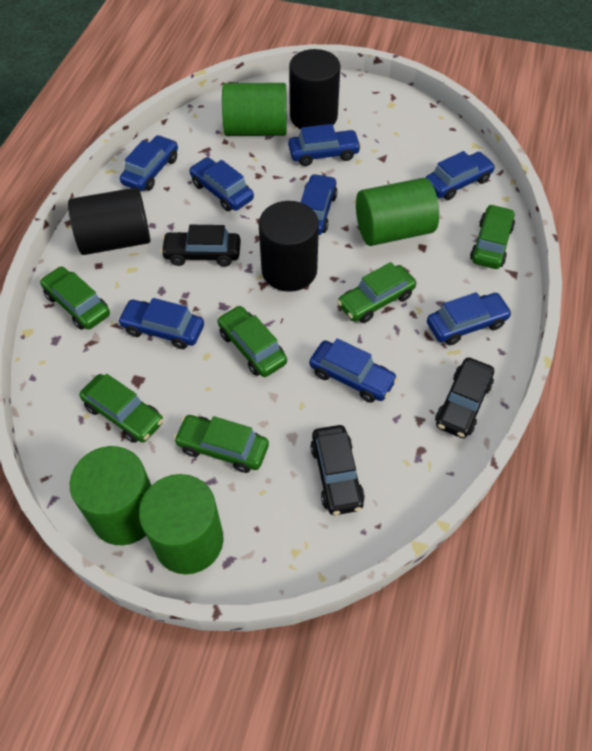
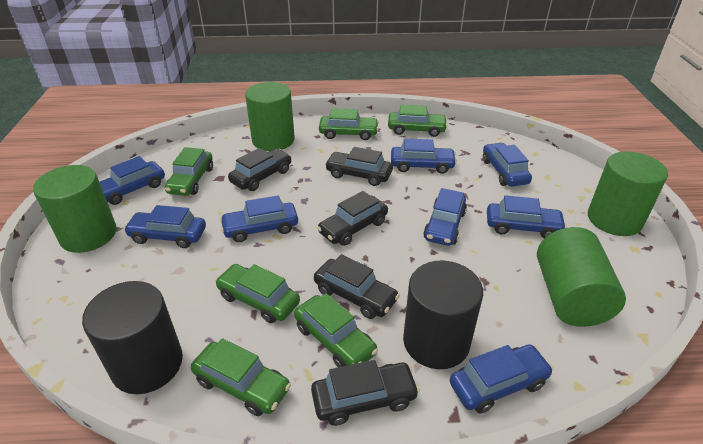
black car: [161,225,241,267] [310,425,365,515] [435,358,494,438] = 3 -> [228,148,292,191] [311,360,420,426] [314,254,400,319] [317,191,388,246] [325,147,393,186] = 5
black cylinder: [68,187,151,255] [259,201,319,292] [289,49,341,129] = 3 -> [82,281,183,394] [403,261,483,369] = 2

